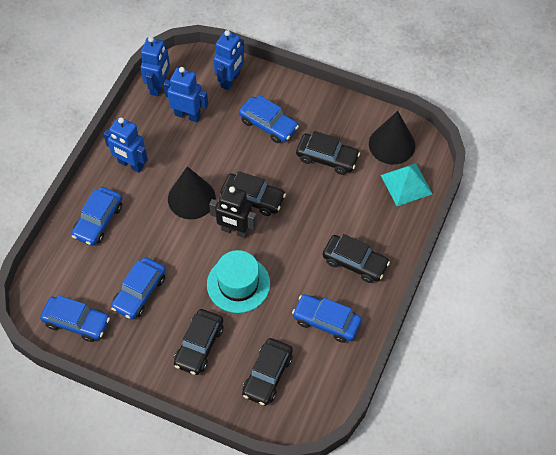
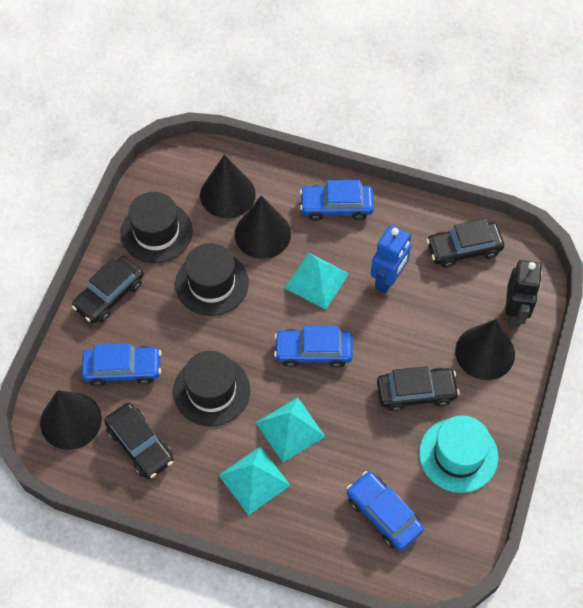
black car: [174,309,223,375] [221,171,286,216] [242,338,293,406] [296,131,360,175] [323,234,390,283] = 5 -> [72,256,144,323] [104,403,174,479] [377,366,460,412] [426,219,504,268] = 4
black cone: [168,166,216,219] [369,111,415,165] = 2 -> [40,390,102,450] [200,155,256,218] [235,196,291,259] [455,319,515,380] = 4
black hat: none = 0 -> [121,192,193,263] [173,351,250,427] [175,243,249,316] = 3
blue car: [40,295,110,342] [71,187,122,246] [111,257,166,319] [239,95,299,143] [292,294,362,343] = 5 -> [82,343,161,386] [274,326,353,368] [300,180,374,221] [347,471,424,551] = 4
blue robot: [103,117,148,173] [140,36,170,97] [163,67,208,122] [214,30,244,90] = 4 -> [371,225,411,294] = 1
turquoise pyramid: [381,163,432,206] = 1 -> [219,446,291,515] [256,397,326,462] [285,253,349,310] = 3

